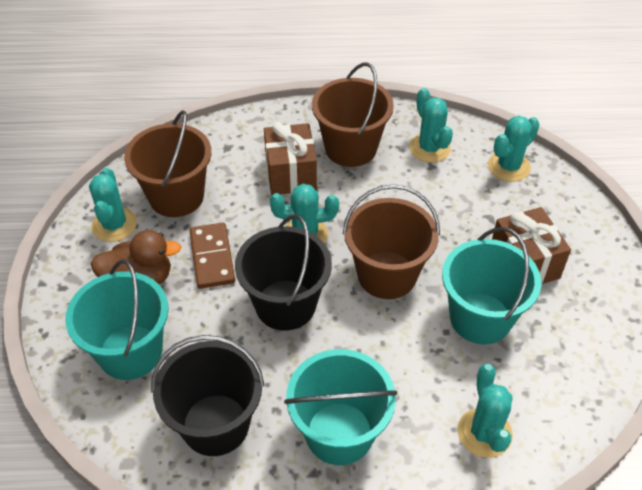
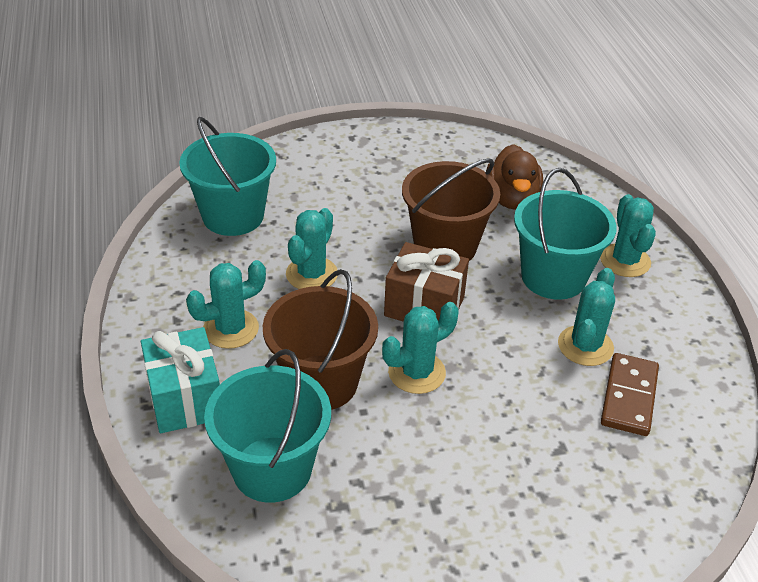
black bucket: [151,335,264,456] [235,214,332,331] = 2 -> none = 0
brown bucket: [124,110,211,217] [312,63,394,167] [343,184,440,299] = 3 -> [263,269,378,410] [402,158,500,261] = 2
brown gift: [264,122,317,195] [492,207,571,285] = 2 -> [384,242,469,322] = 1
turquoise gift: none = 0 -> [141,327,220,433] = 1

